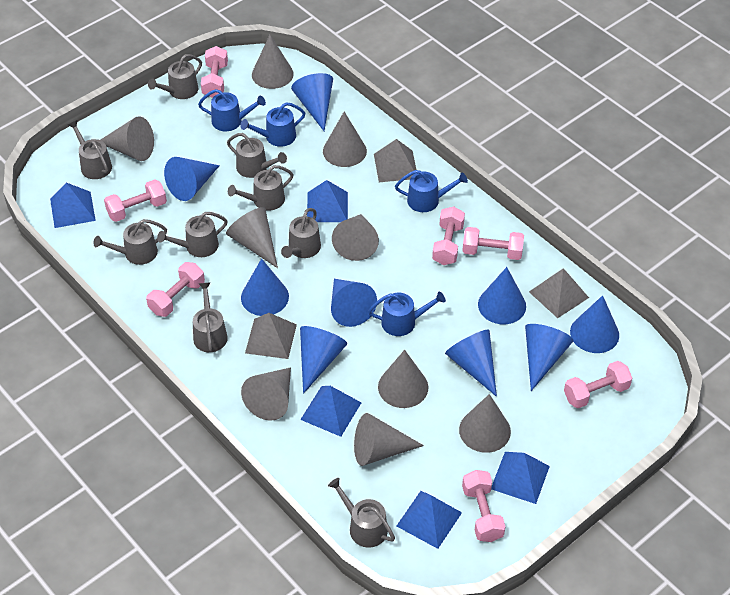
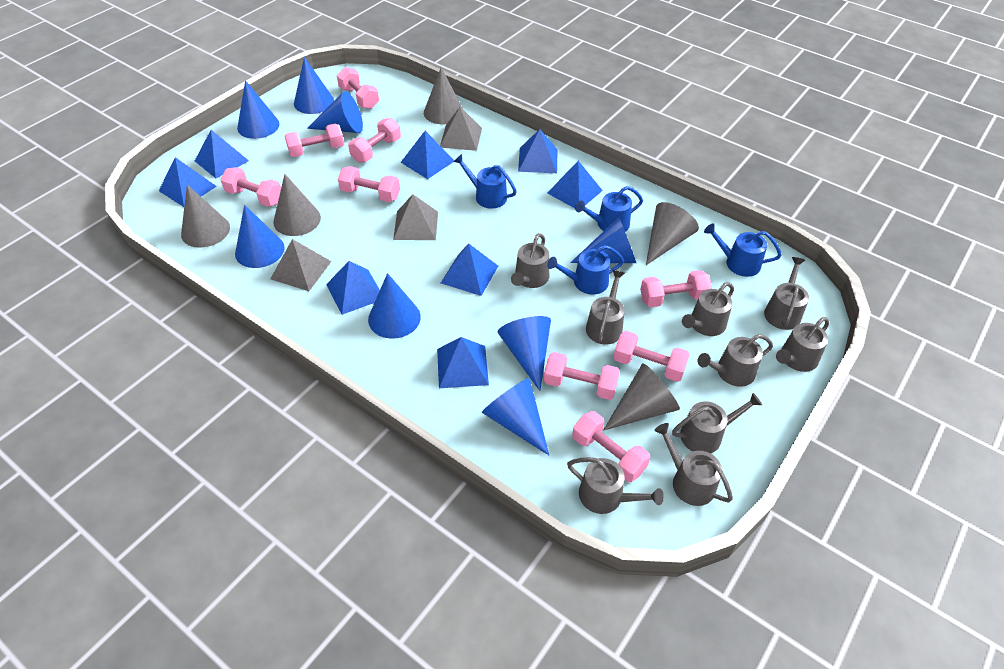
blue cone: [164,157,220,201] [241,259,289,316] [291,73,333,131] [300,326,347,394] [331,279,377,327] [445,330,497,397] [478,267,526,324] [525,324,573,391] [570,295,619,353] = 9 -> [235,205,285,268] [237,80,279,139] [294,57,334,114] [307,91,363,133] [368,273,421,339] [482,378,549,455] [498,316,551,391] [570,217,636,263] = 8
blue pyramid: [50,183,96,228] [300,386,361,437] [307,180,348,222] [397,491,462,549] [491,452,550,504] = 5 -> [159,157,217,207] [195,130,249,178] [326,261,380,315] [400,131,454,179] [437,337,489,388] [441,244,498,296] [518,129,558,173] [547,161,603,208] = 8
grey cone: [101,116,154,161] [226,207,278,268] [241,367,291,421] [252,35,294,89] [323,112,367,167] [332,214,379,261] [354,413,424,466] [378,350,428,408] [459,394,511,453] = 9 -> [181,185,230,248] [273,174,321,236] [424,67,463,124] [603,363,680,431] [646,202,699,265] = 5
pink dumbbell: [104,179,167,222] [146,262,205,317] [201,46,228,98] [432,206,465,265] [462,227,524,260] [462,470,506,542] [564,361,632,408] = 7 -> [221,167,281,207] [285,123,344,157] [337,67,379,109] [338,166,400,202] [348,118,401,163] [544,352,620,400] [572,411,651,482] [613,331,690,382] [640,270,712,307] = 9

